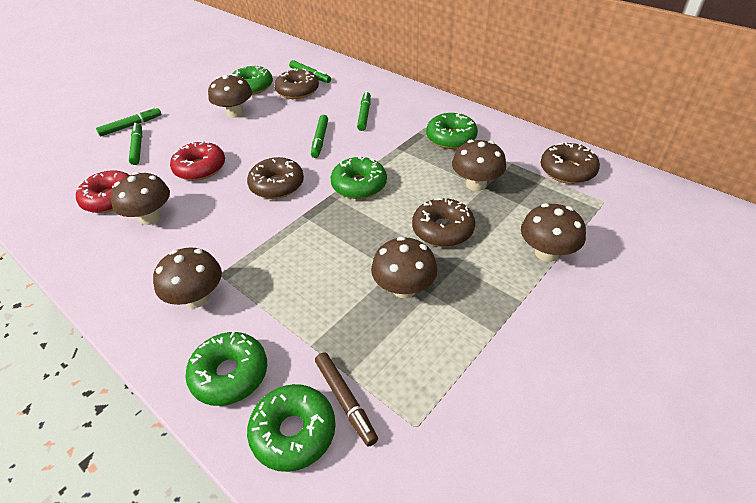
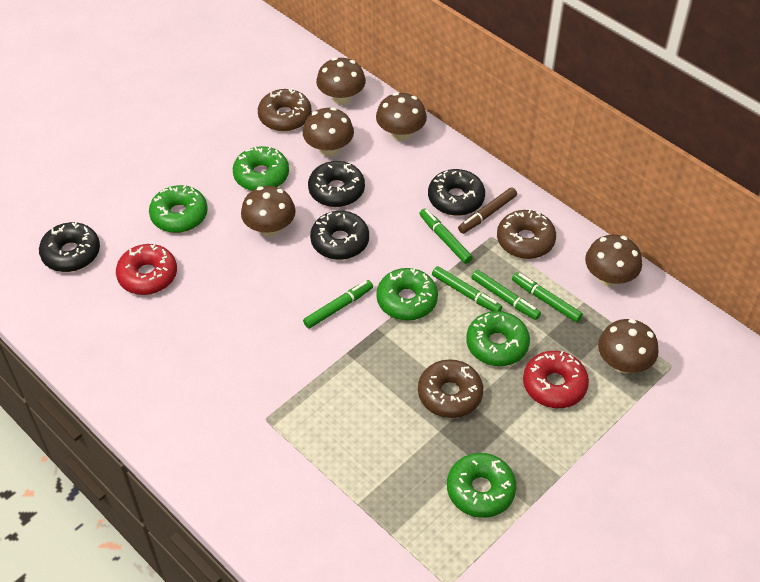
black donut: none = 0 -> [39,222,100,272] [308,161,365,207] [310,211,369,260] [428,169,485,216] = 4
brown donut: [247,157,304,199] [275,68,319,99] [412,198,475,247] [541,142,600,184] = 4 -> [258,88,312,131] [418,359,483,418] [497,209,556,259] = 3

